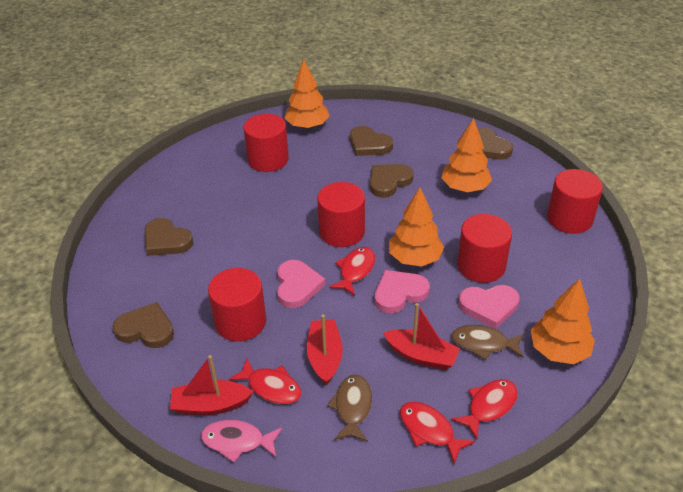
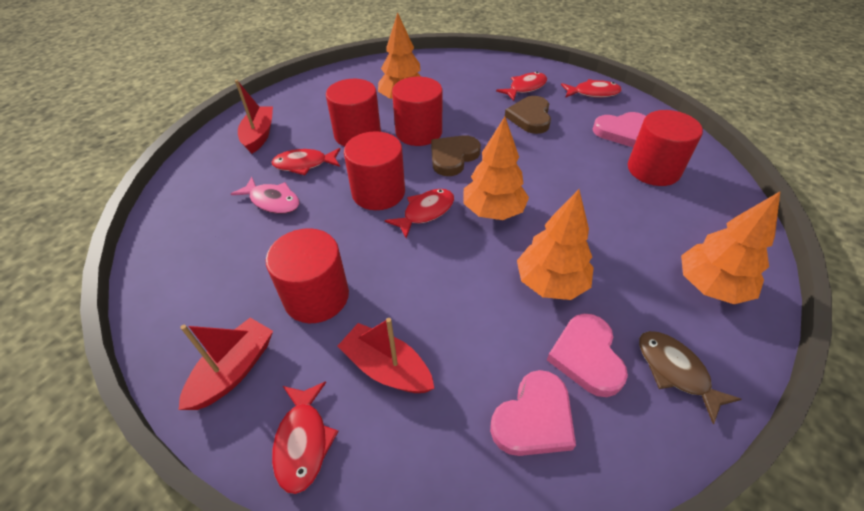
brown fish: [327,374,372,442] [451,325,524,360] = 2 -> [639,331,741,424] = 1
brown heart: [113,302,174,348] [145,218,193,256] [350,126,393,156] [370,164,414,198] [478,127,513,160] = 5 -> [431,135,481,176] [505,96,551,134] = 2
red fish: [228,358,302,404] [329,247,375,296] [400,402,475,464] [451,379,518,439] = 4 -> [271,148,340,175] [272,381,338,494] [385,189,454,238] [496,72,547,101] [561,79,622,98] = 5

